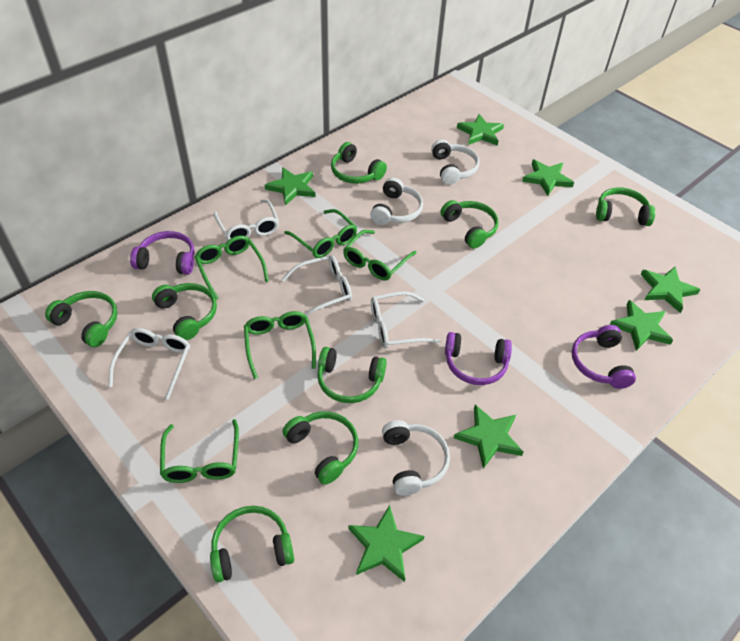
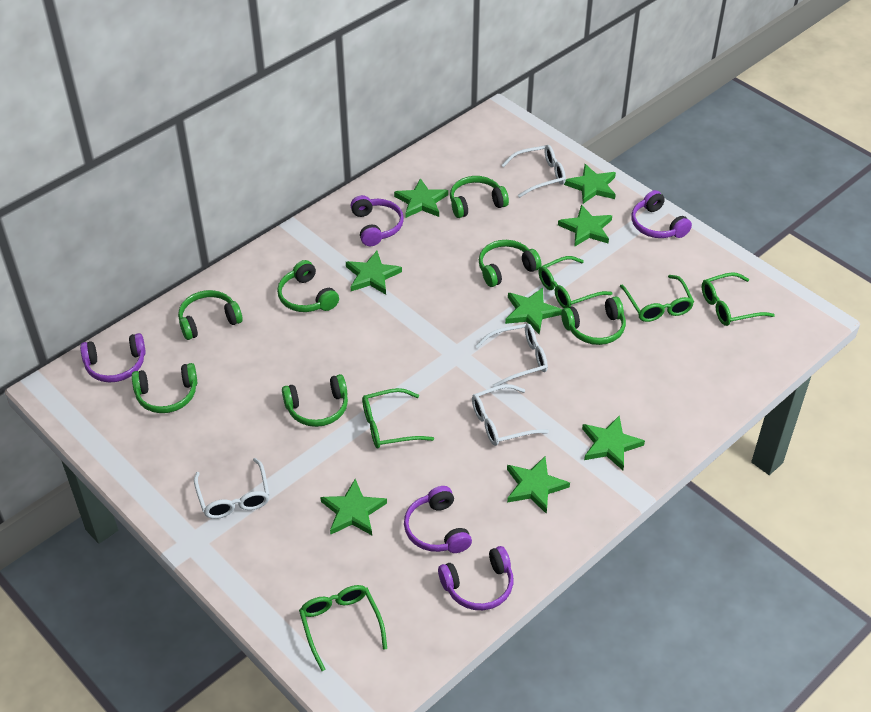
green headphones: [45,291,118,347] [152,283,217,340] [210,506,294,583] [283,412,358,485] [317,347,387,403] [331,142,387,184] [441,200,498,249] [596,187,655,226] = 8 -> [132,363,197,413] [178,290,243,340] [277,260,339,312] [282,374,348,427] [450,176,509,218] [479,240,541,287] [561,296,626,345] = 7
green star: [265,167,316,206] [348,505,424,582] [454,405,523,468] [457,114,504,146] [522,160,574,196] [610,300,673,351] [640,267,701,313] = 7 -> [320,479,387,535] [346,251,402,295] [394,178,448,218] [505,287,562,334] [507,457,570,514] [558,205,612,247] [564,164,616,204] [582,416,645,470] = 8
purple headphones: [130,231,194,275] [445,332,512,385] [572,325,636,389] = 3 -> [80,333,146,383] [350,195,404,246] [404,486,472,553] [438,546,513,610] [631,190,692,238] = 5
white headphones: [370,177,423,225] [382,420,450,496] [431,139,480,185] = 3 -> none = 0

